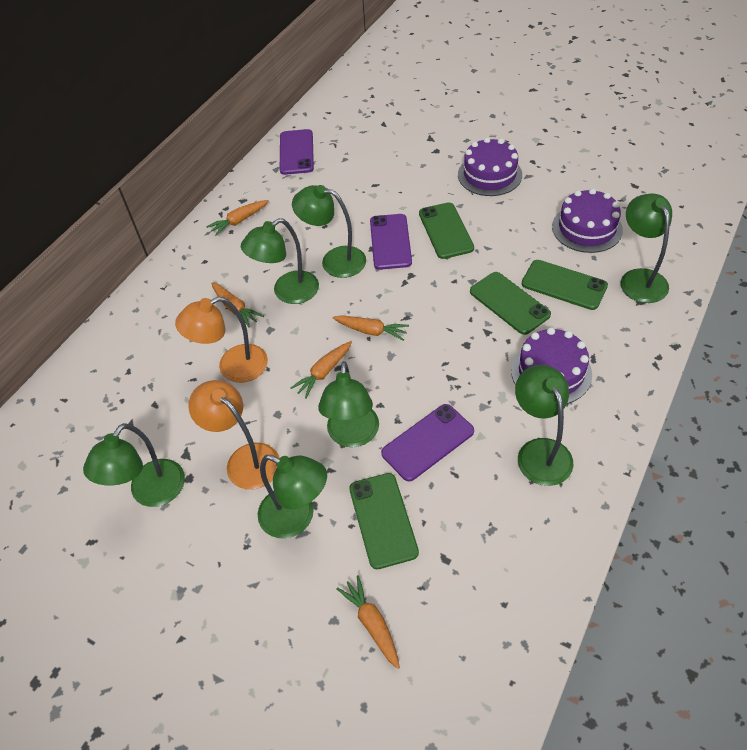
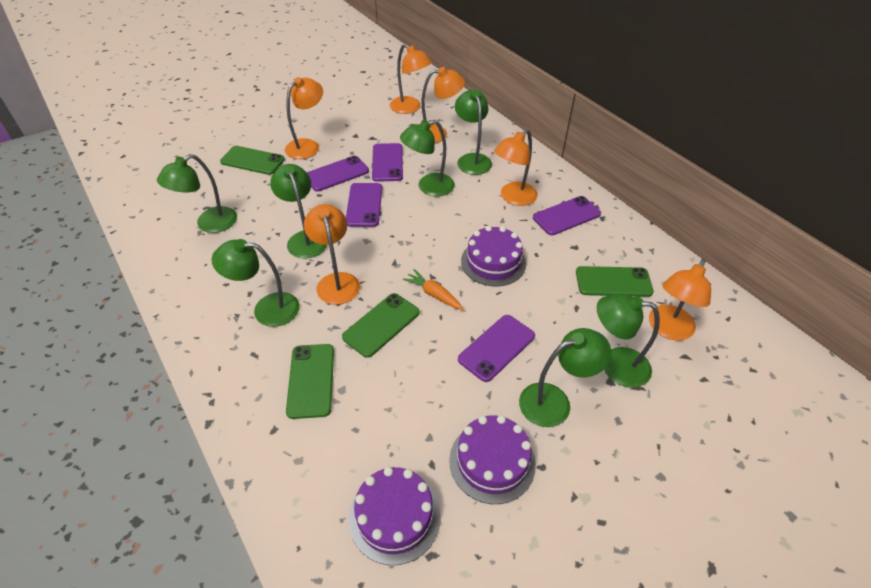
orange carrot: [206,200,269,236] [211,283,264,328] [290,341,352,399] [333,315,409,341] [336,575,400,669] = 5 -> [403,269,463,310] = 1
orange lamp: [175,297,268,383] [188,380,280,490] = 2 -> [285,77,323,159] [304,204,360,305] [390,44,432,114] [421,67,465,143] [494,129,538,206] [649,259,711,341] = 6
purple phone: [280,129,314,175] [370,214,412,270] [381,404,474,482] = 3 -> [307,156,369,191] [346,183,382,227] [372,143,403,182] [458,315,535,382] [533,196,601,235] = 5

